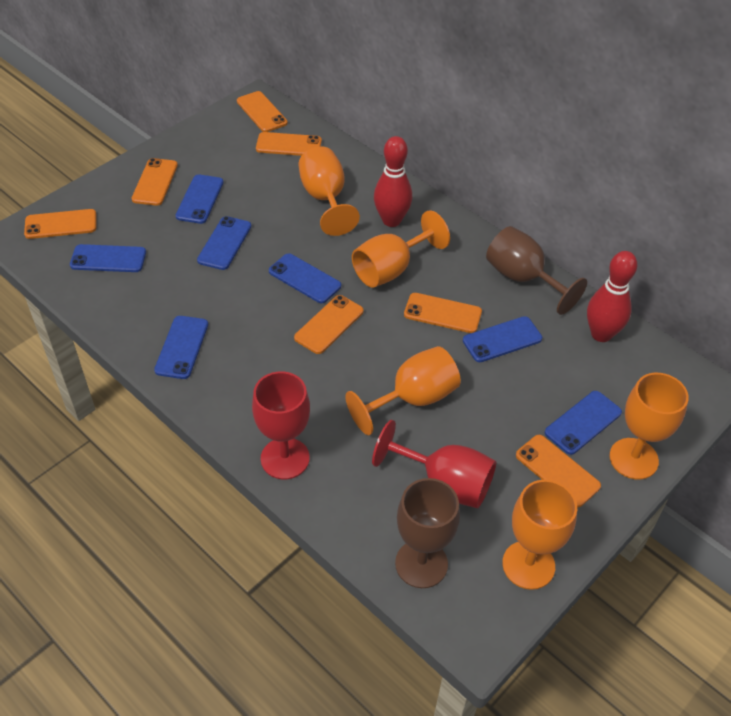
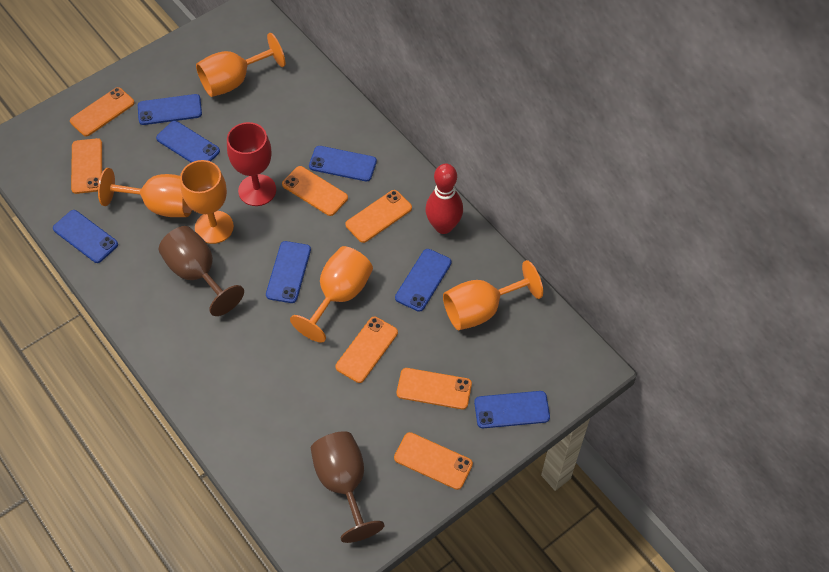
red bowling pin: [374,136,412,227] [587,251,637,342] = 2 -> [425,164,463,234] = 1
red goblet: [252,371,310,479] [372,420,496,509] = 2 -> [227,122,276,206] = 1

